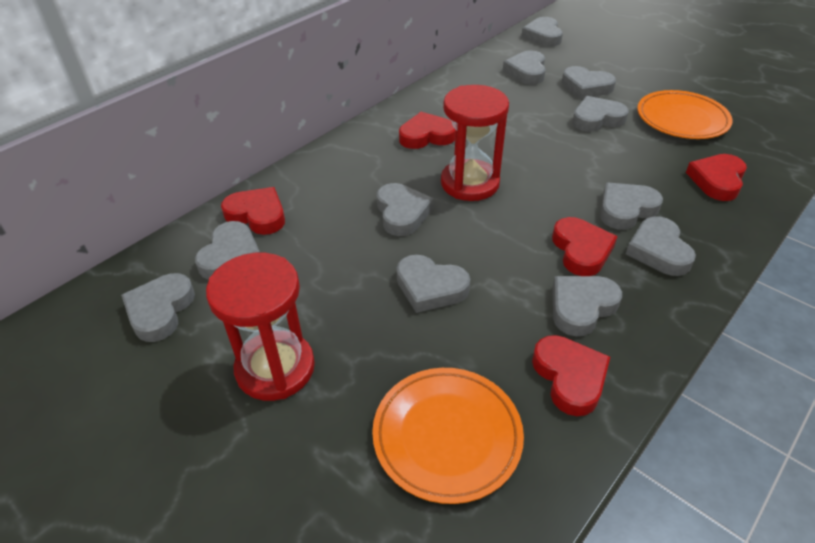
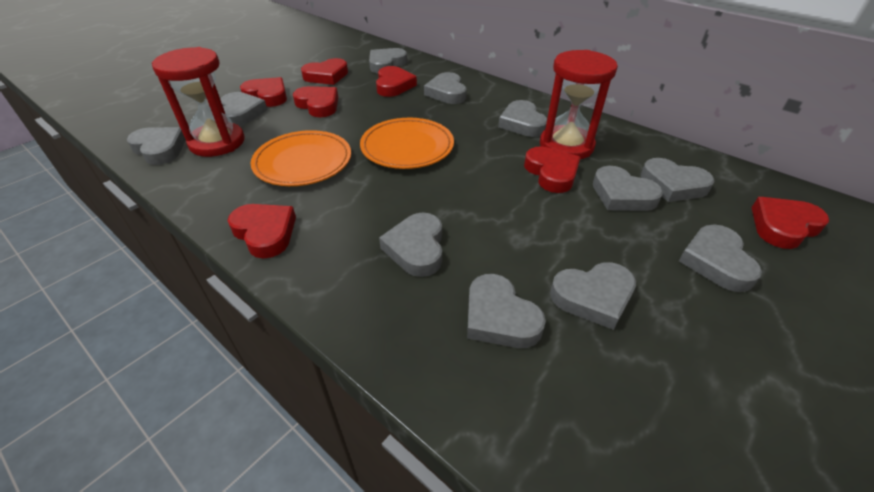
red heart: [221,187,285,235] [399,112,456,149] [532,335,610,416] [552,217,618,276] [686,154,747,201] = 5 -> [227,204,296,259] [240,77,287,107] [293,86,338,117] [301,58,348,85] [376,66,417,97] [524,146,580,193] [751,197,829,249] = 7

